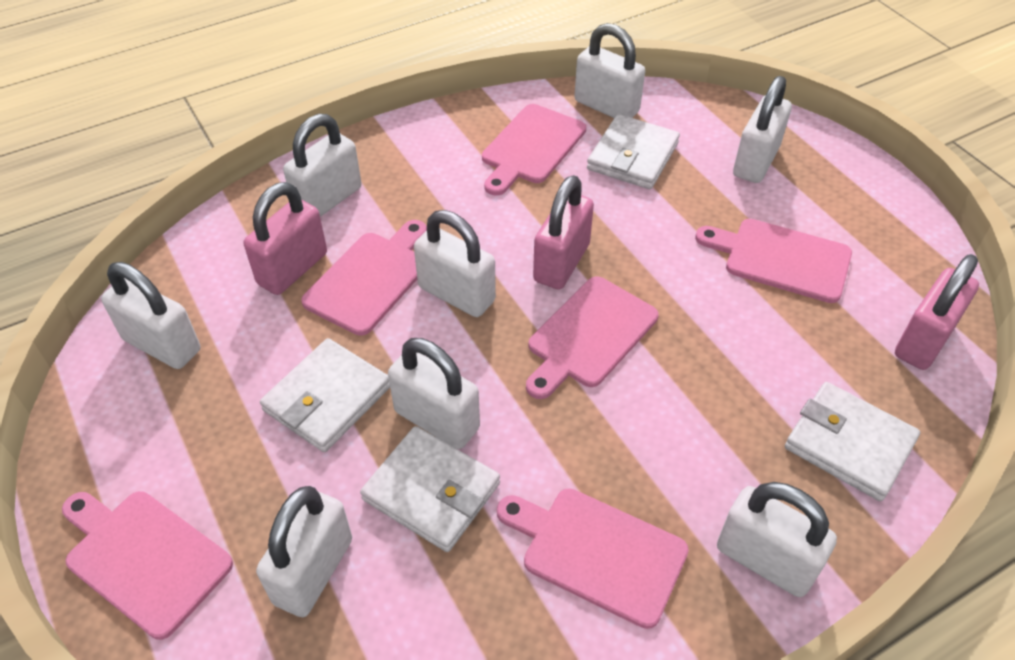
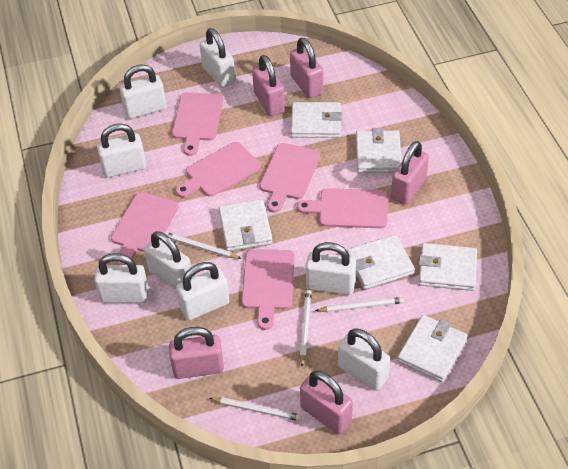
pink padlock: [244,182,327,295] [533,175,594,290] [895,254,979,370] = 3 -> [169,327,224,379] [252,55,285,116] [290,38,323,98] [300,371,353,434] [391,141,429,205] = 5
white pencil: none = 0 -> [164,232,242,259] [209,397,302,421] [300,290,312,366] [315,297,404,312] = 4
white wallet: [260,338,390,452] [360,426,500,552] [587,114,680,189] [785,382,920,501] = 4 -> [219,199,273,251] [291,102,342,138] [347,235,415,289] [356,128,402,173] [397,315,468,382] [419,243,477,291] = 6

